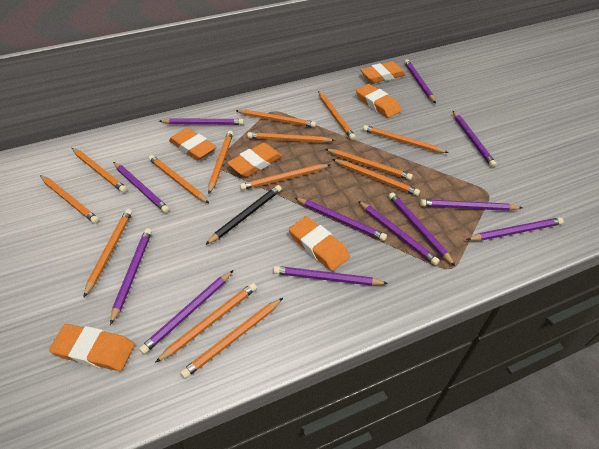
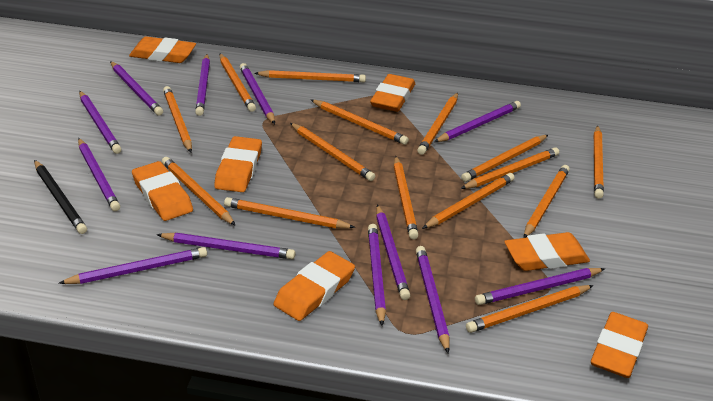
orange eraser: [49,324,135,371] [169,128,216,161] [227,143,282,177] [289,216,350,271] [356,84,401,118] [360,61,406,83] = 6 -> [129,36,196,63] [132,161,193,221] [214,136,262,192] [274,251,355,321] [370,74,415,112] [504,232,590,271] [591,312,648,378] = 7
orange pencil: [40,175,99,224] [72,148,127,193] [83,209,132,298] [148,155,209,203] [155,283,257,363] [180,298,283,379] [208,130,233,194] [235,110,316,128] [240,164,331,190] [247,132,335,143] [318,91,356,140] [325,149,413,180] [333,159,420,196] [363,125,448,153] = 14 -> [162,157,236,226] [163,86,192,152] [219,53,256,112] [224,197,355,228] [254,70,366,82] [290,123,375,181] [311,100,409,145] [394,156,419,240] [417,93,458,155] [422,173,514,229] [460,147,559,189] [461,135,548,182] [466,285,594,333] [524,165,570,238] [594,125,604,199] = 15

